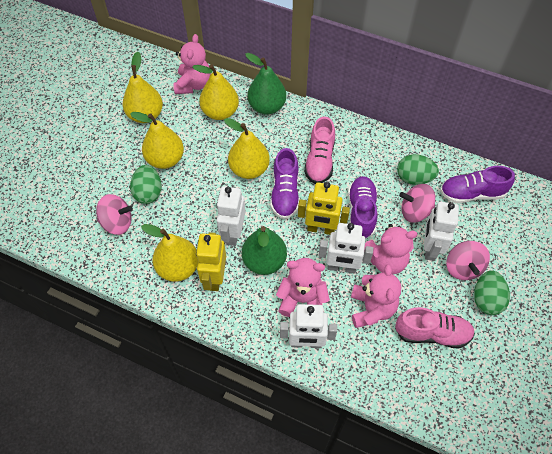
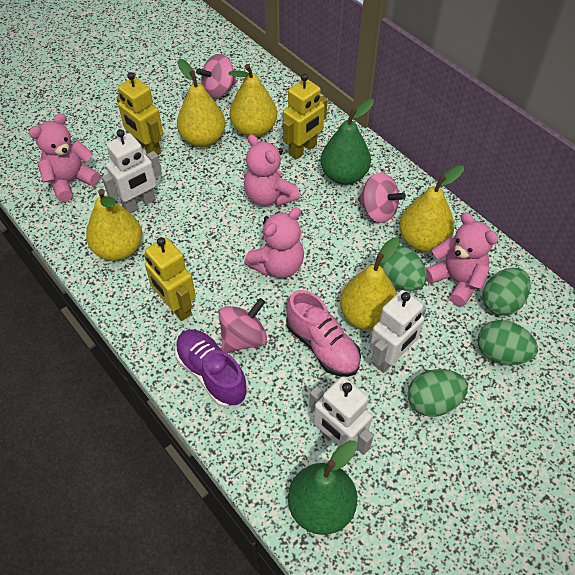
green egg: [130,165,162,204] [397,154,439,185] [474,270,510,315] = 3 -> [379,246,427,291] [408,369,468,417] [478,320,538,365] [482,268,531,316] = 4
pink shoe: [304,116,335,184] [395,307,475,349] = 2 -> [286,290,361,377] = 1
purple shoe: [270,148,299,219] [348,176,378,238] [440,166,515,203] = 3 -> [175,330,248,408] = 1
white robot: [216,186,245,246] [280,304,337,348] [319,223,373,274] [424,202,459,261] = 4 -> [102,129,162,213] [309,377,374,455] [369,290,427,373] = 3
yellow robot: [196,232,226,291] [298,182,350,235] = 2 -> [117,72,163,155] [144,237,196,321] [283,74,328,159] = 3

